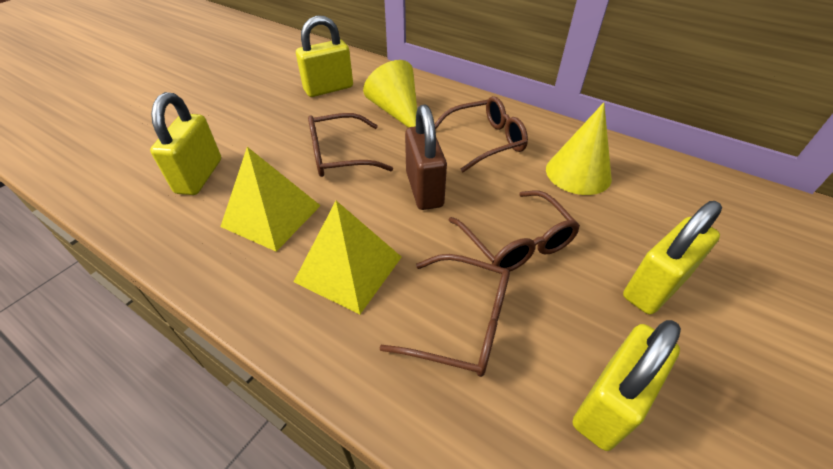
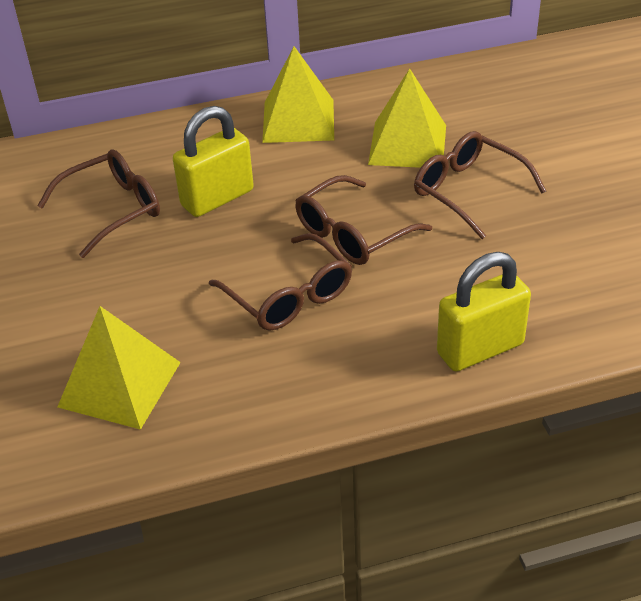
brown padlock: [405,105,447,210] = 1 -> none = 0
yellow cone: [363,60,417,128] [546,103,612,195] = 2 -> none = 0
yellow padlock: [150,92,221,195] [296,16,353,97] [573,320,681,451] [623,201,722,315] = 4 -> [173,106,254,217] [437,252,531,371] = 2
yellow pyramid: [220,147,321,252] [294,201,402,314] = 2 -> [58,306,181,430] [262,46,334,143] [368,69,446,168] = 3

